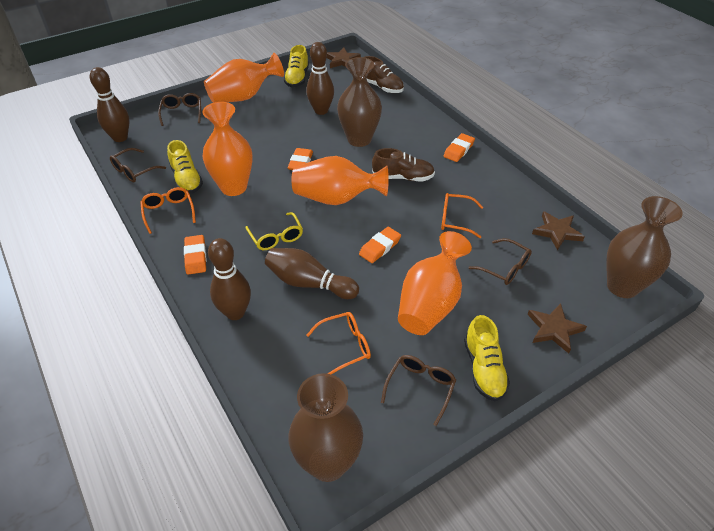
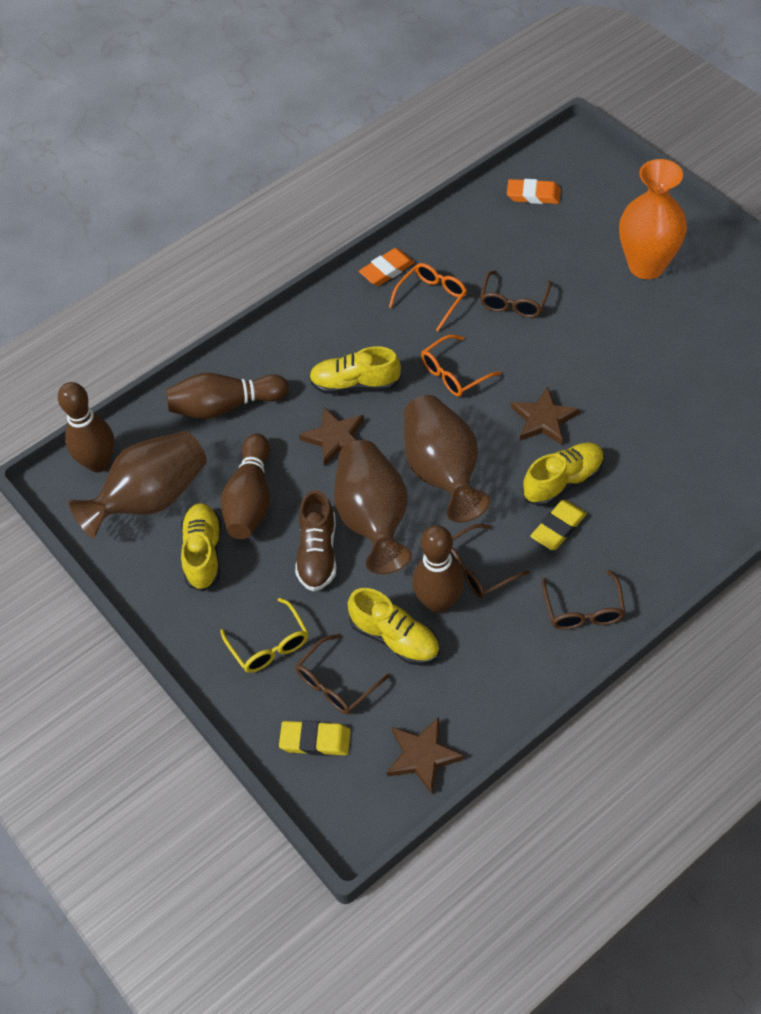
brown shoe: [364,56,404,93] [372,148,435,182] = 2 -> [295,490,336,591] = 1
orange eraser: [184,235,207,275] [288,148,313,170] [359,227,401,263] [444,133,475,162] = 4 -> [359,248,415,286] [507,179,561,204] = 2
orange glasses: [140,187,196,234] [307,312,371,375] [441,193,483,238] = 3 -> [389,263,467,332] [421,334,501,397] = 2
orange vase: [202,102,253,196] [204,53,284,103] [292,156,389,205] [398,231,472,335] = 4 -> [619,159,687,279] = 1
yellow eraser: none = 0 -> [279,720,350,756] [530,500,587,550] = 2
yellow shoe: [167,140,203,194] [284,45,309,87] [464,315,510,401] = 3 -> [181,503,221,591] [309,346,401,394] [348,588,440,665] [523,443,604,506] = 4

